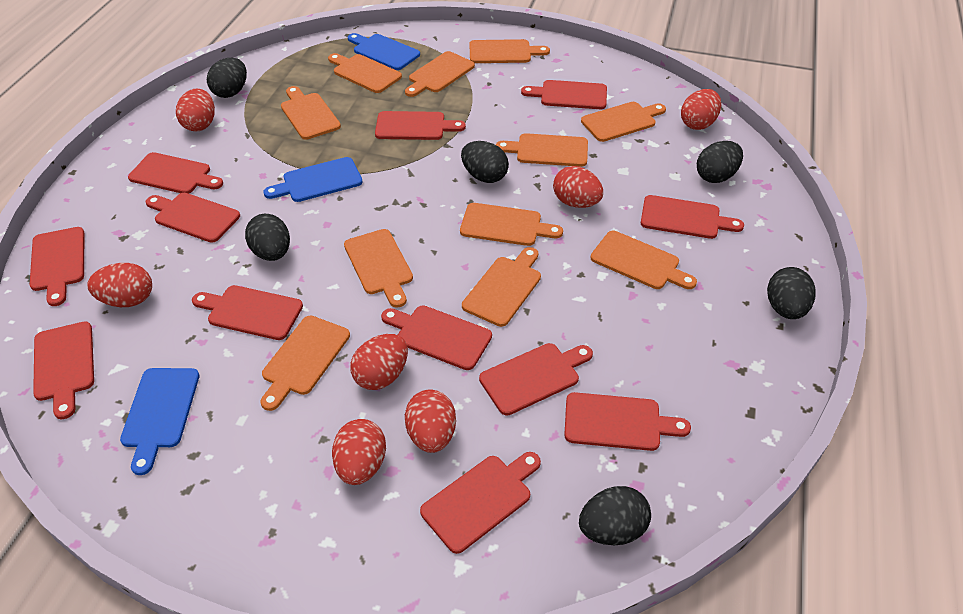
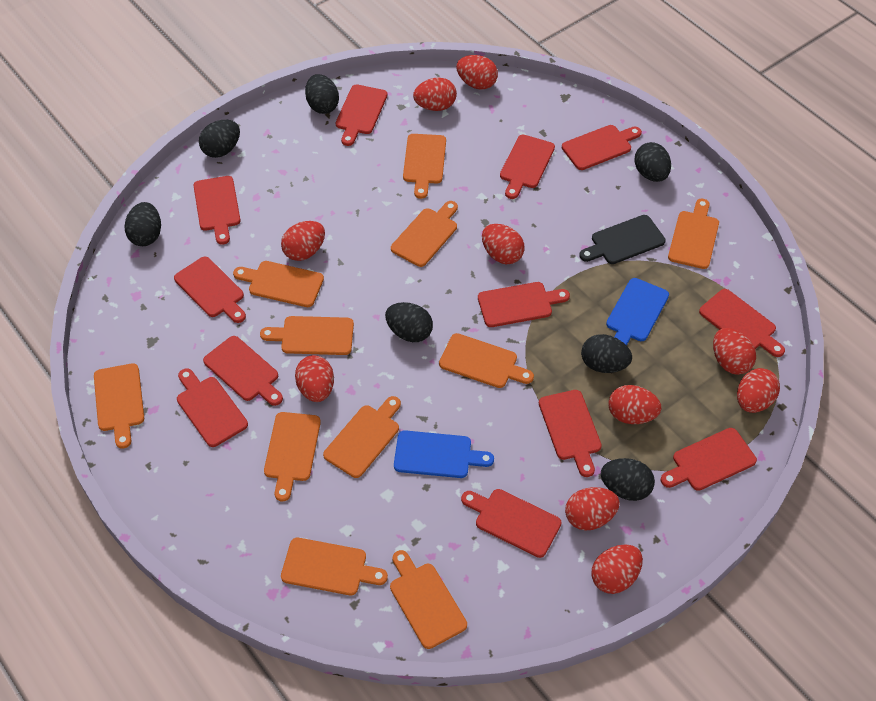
black cutting board: none = 0 -> [579,215,666,264] = 1
black egg: [207,58,247,98] [245,214,290,261] [461,141,509,183] [579,486,651,545] [697,141,743,183] [767,267,816,319] = 6 -> [124,202,161,246] [199,120,240,158] [305,74,339,114] [385,302,433,342] [581,334,632,373] [600,458,655,501] [634,142,671,182] = 7
blue cutting board: [120,368,199,475] [264,157,363,202] [348,33,420,70] = 3 -> [394,430,494,478] [606,278,669,345] = 2
red egg: [87,263,152,307] [176,89,215,131] [332,419,386,485] [351,334,408,390] [405,390,456,453] [553,166,603,208] [681,89,721,130] = 7 -> [281,221,325,261] [295,355,334,402] [413,77,457,111] [456,55,498,89] [482,224,525,264] [565,487,620,530] [591,544,643,594] [609,385,661,424] [713,328,756,375] [737,368,780,413] = 10

